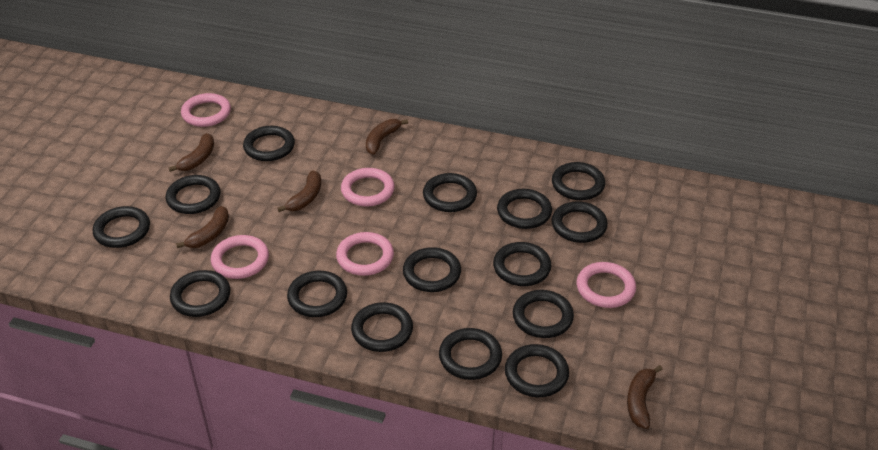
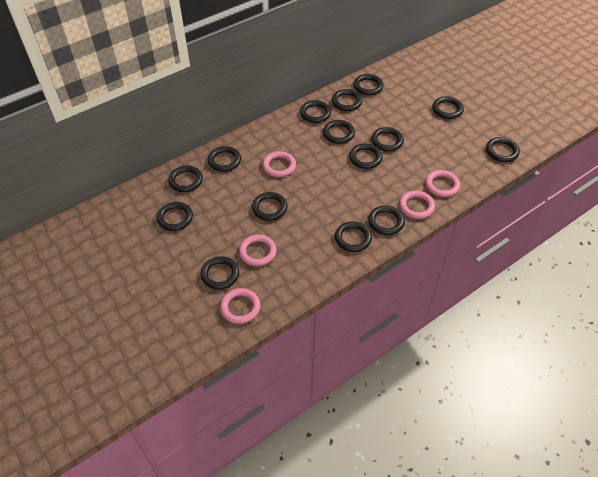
brown banana: [169,133,214,172] [176,206,229,248] [277,171,321,212] [366,119,408,155] [627,365,663,429] = 5 -> none = 0

